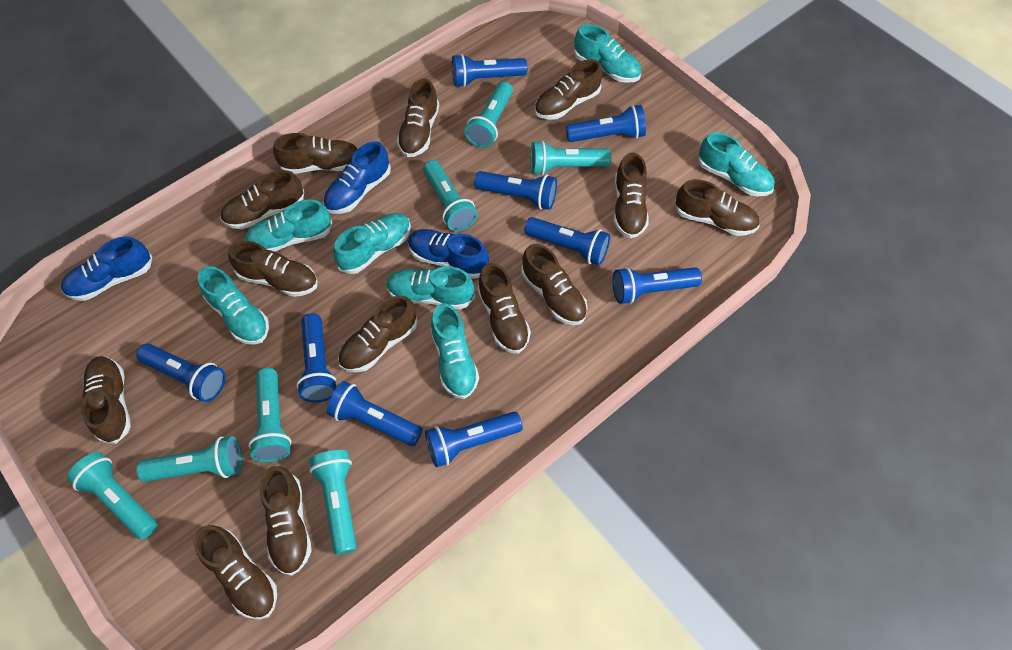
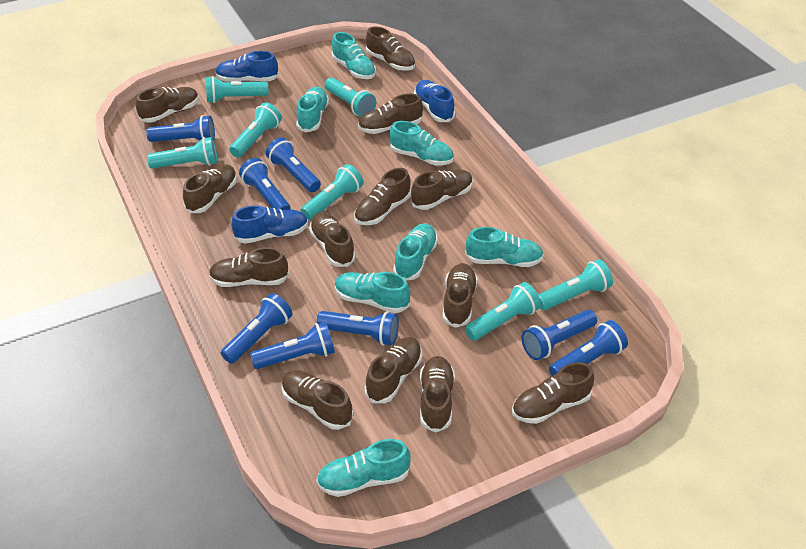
blue flashlight: [136,344,226,402] [296,313,337,402] [326,381,423,446] [425,412,523,467] [452,54,527,87] [474,171,557,210] [524,217,610,266] [566,105,646,142] [613,267,702,304] = 9 -> [146,115,215,142] [221,293,292,364] [239,158,290,210] [250,322,335,369] [266,137,321,192] [317,311,399,346] [521,310,597,360] [549,320,628,376] = 8

